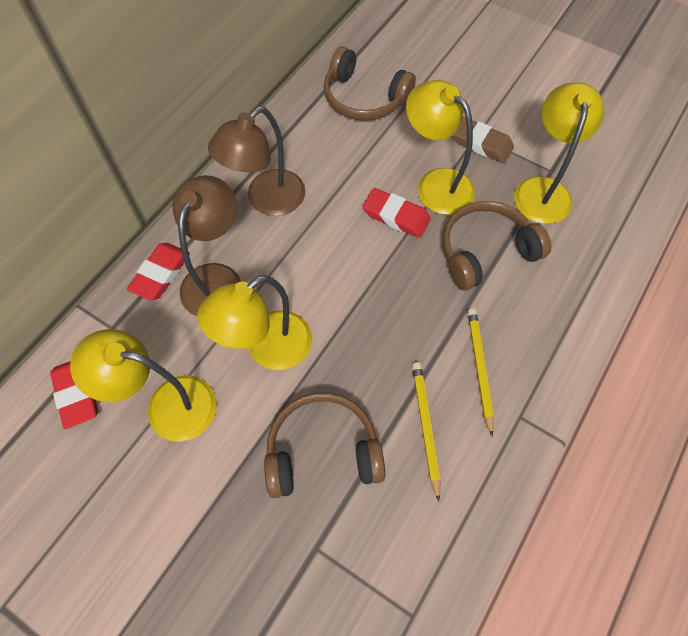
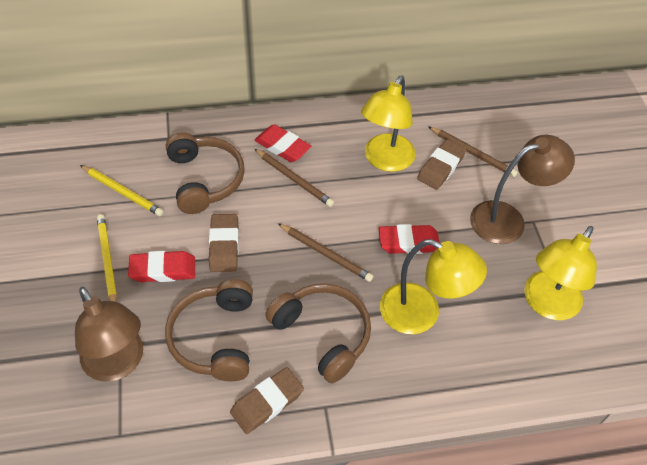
brown eraser: [452,116,514,163] = 1 -> [209,214,239,272] [230,367,304,434] [417,139,467,190] = 3
brown pencil: none = 0 -> [255,149,334,207] [278,223,373,282] [428,126,518,177] = 3
yellow lamp: [70,329,217,442] [197,275,312,370] [406,80,475,215] [514,82,604,224] = 4 -> [361,76,415,172] [380,239,487,334] [524,226,597,320] = 3

